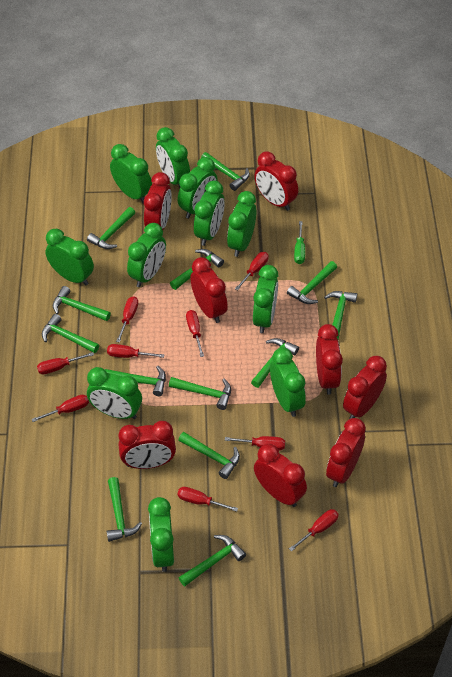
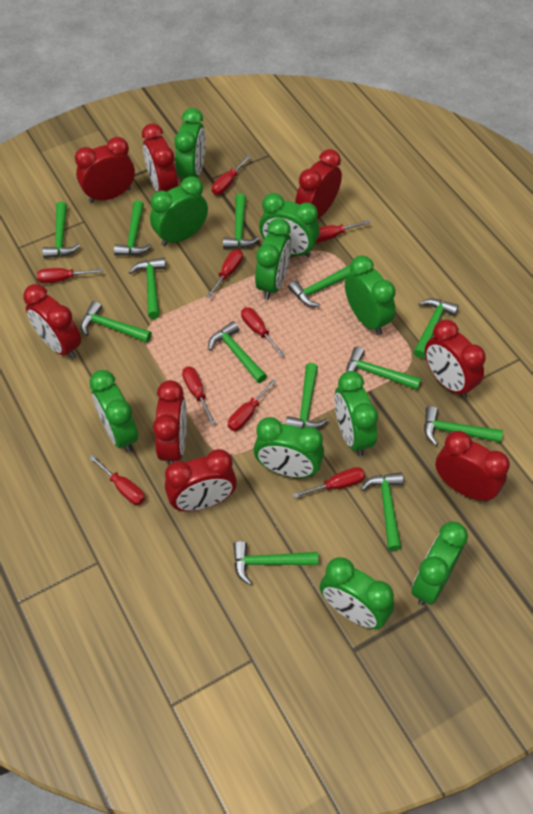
green clock: [45,229,94,286] [87,367,142,419] [110,144,152,203] [127,223,166,287] [148,497,174,572] [156,127,190,188] [178,157,218,219] [194,180,225,246] [227,191,256,257] [253,265,278,333] [270,347,306,417] = 11 -> [89,370,138,452] [150,176,208,246] [174,108,206,179] [254,417,324,478] [255,218,291,300] [259,193,319,257] [320,557,394,629] [334,371,378,456] [345,255,396,335] [411,521,468,605] = 10
green screwdriver: [294,221,305,264] = 1 -> none = 0

